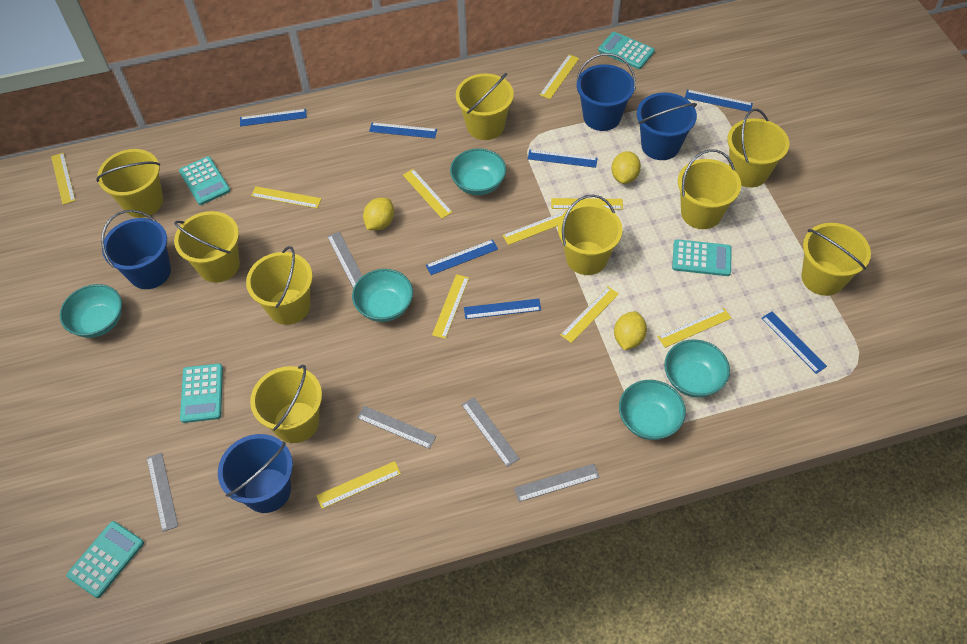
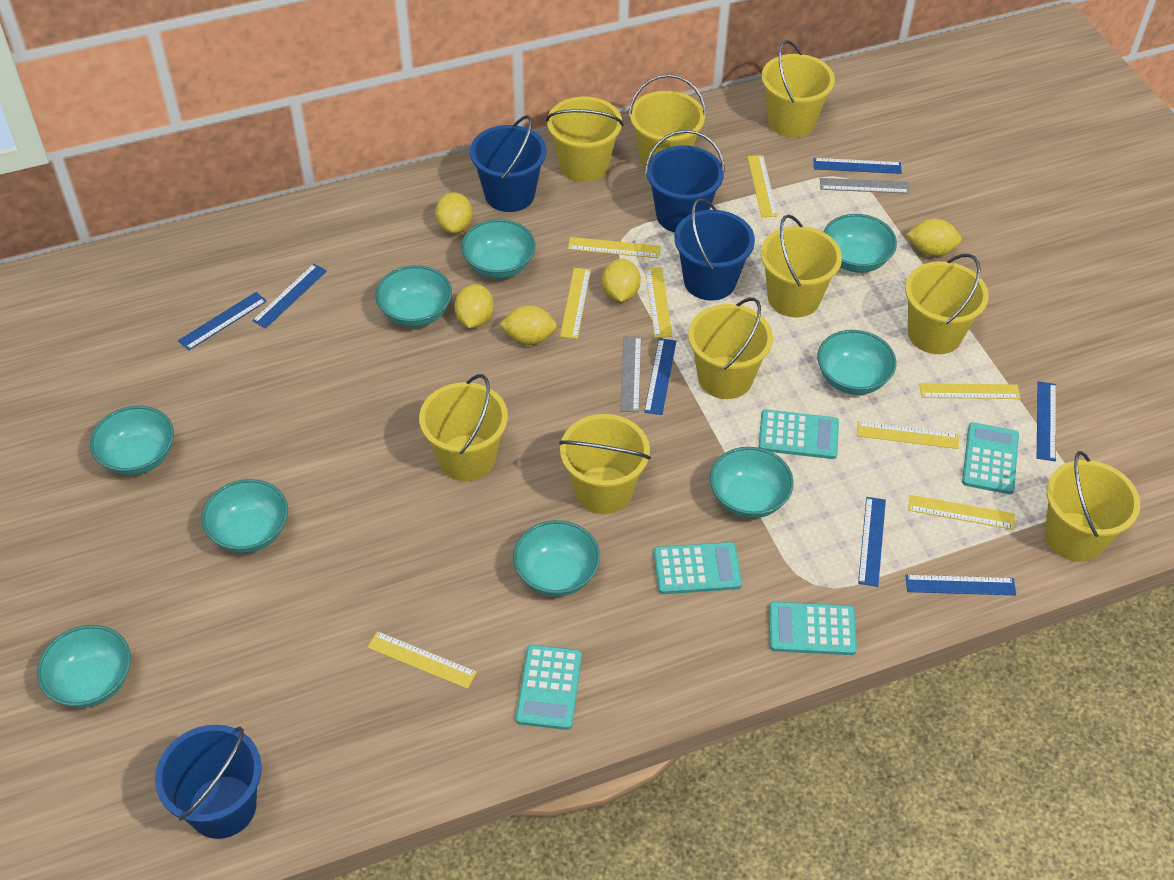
grey ruler: [147,453,178,532] [327,232,362,288] [357,406,436,449] [462,397,520,467] [514,464,599,502] = 5 -> [620,336,641,412] [820,178,909,194] = 2
turquoise bowl: [60,284,122,338] [352,269,413,322] [450,148,506,195] [619,380,686,440] [664,339,730,397] = 5 -> [37,625,131,708] [90,406,174,475] [202,479,288,553] [375,265,452,327] [461,219,536,279] [513,520,600,596] [710,447,794,518] [817,330,896,395] [824,214,897,273] = 9
yellow lemon: [363,198,394,230] [611,151,641,184] [614,311,647,350] = 3 -> [435,192,473,234] [454,284,494,328] [499,305,557,345] [602,259,641,302] [906,218,962,257] = 5
yellow ruler: [51,153,76,205] [251,186,322,208] [316,461,401,509] [403,169,453,218] [432,274,469,339] [502,210,567,245] [540,55,579,99] [551,198,623,209] [560,287,619,343] [658,308,731,348] = 10 -> [367,631,477,689] [560,268,591,339] [568,237,661,258] [645,267,672,338] [747,155,778,217] [857,421,959,449] [908,495,1015,530] [919,383,1021,399] = 8

